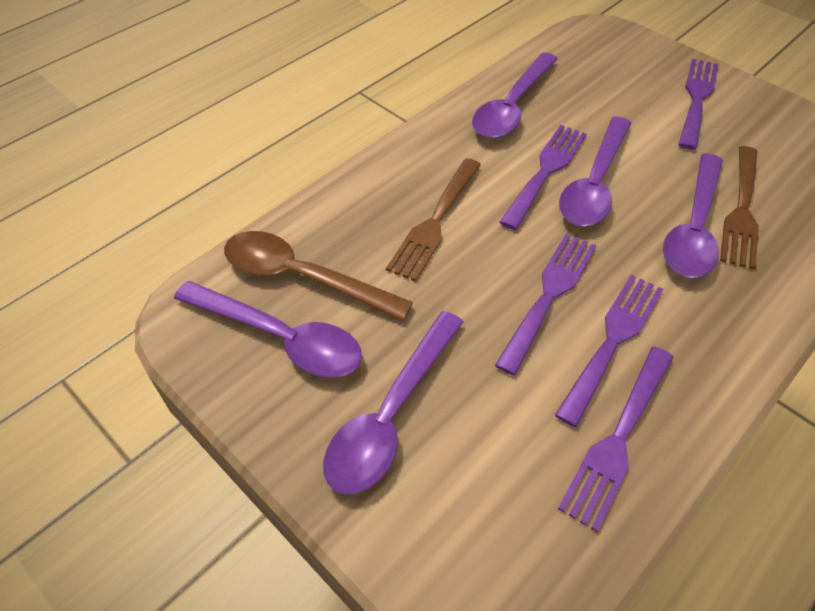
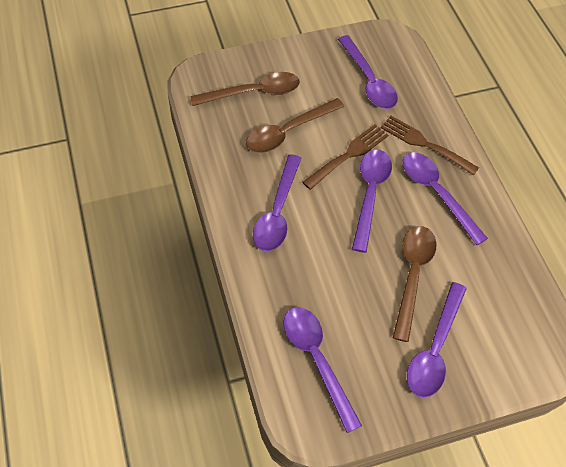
brown spoon: [224,231,413,321] = 1 -> [190,72,300,106] [246,98,344,153] [393,226,437,342] = 3
purple fork: [495,233,597,375] [499,125,587,230] [555,274,663,427] [558,346,674,532] [678,59,719,150] = 5 -> none = 0
purple spoon: [174,281,362,378] [323,311,464,494] [472,53,557,138] [559,116,631,226] [663,153,723,278] = 5 -> [253,154,302,251] [283,307,362,433] [338,35,398,109] [352,150,392,253] [402,152,488,245] [407,282,467,398] = 6

